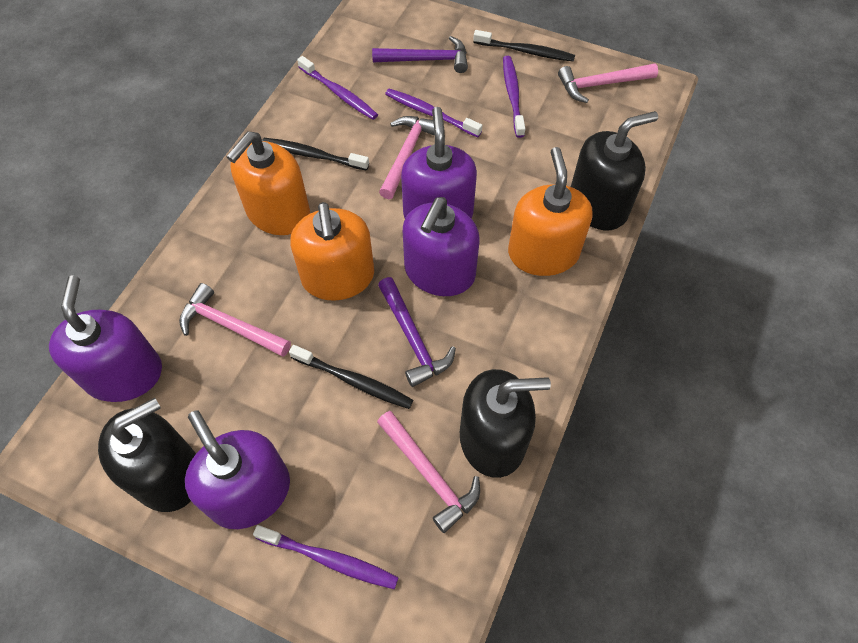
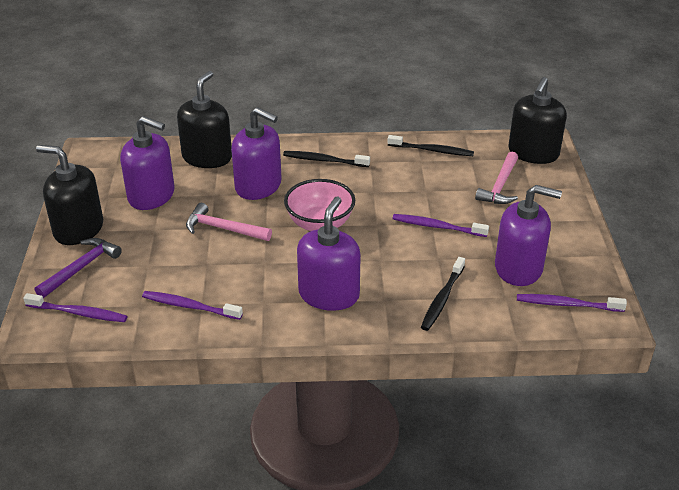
orange soap dispenser: [226,131,310,235] [290,202,374,301] [508,147,593,276] = 3 -> none = 0
pink bowl: none = 0 -> [284,179,355,231] = 1
pink hammer: [179,283,291,357] [377,411,480,533] [379,116,435,199] [558,63,658,103] = 4 -> [186,203,272,241] [475,152,518,204] = 2
purple hammer: [372,36,468,73] [378,277,456,387] = 2 -> [35,238,122,298] = 1

